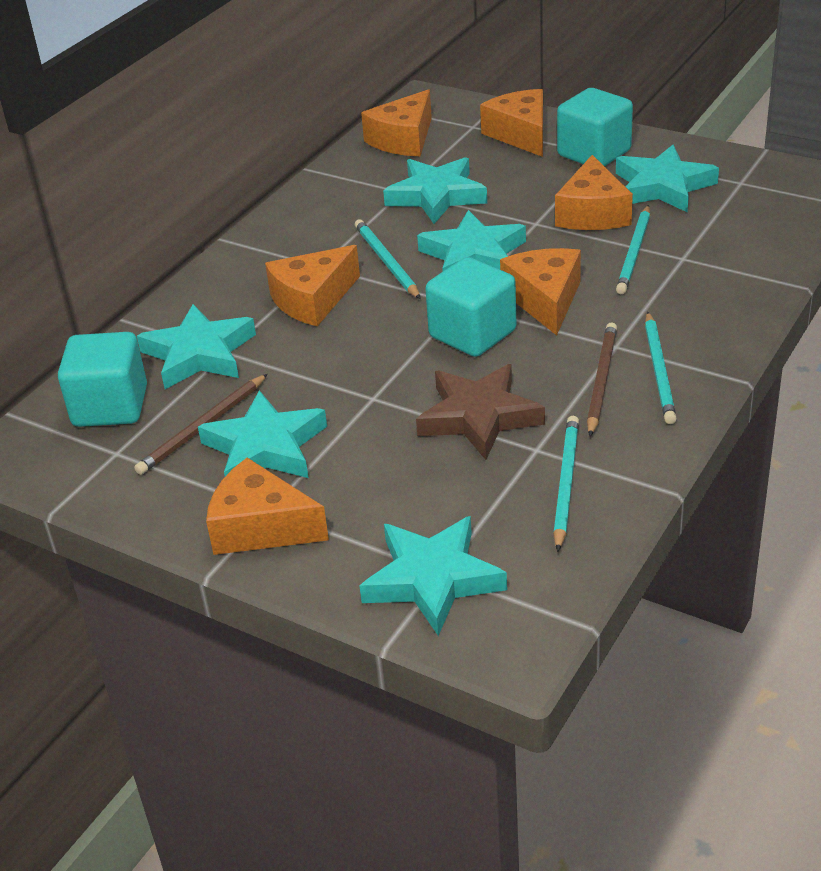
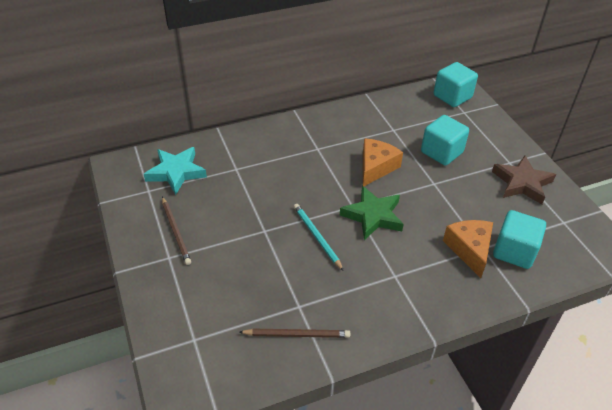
green star: none = 0 -> [340,186,404,240] = 1
orange cheese: [206,458,329,555] [265,245,360,326] [361,89,432,156] [480,89,543,157] [500,248,581,335] [555,155,633,230] = 6 -> [363,138,403,186] [443,220,493,278] = 2
turquoise pencil: [355,219,421,299] [553,416,579,552] [616,205,650,294] [645,312,677,424] = 4 -> [294,204,344,271] = 1
turquoise star: [137,304,256,389] [198,390,327,478] [359,516,507,636] [383,157,487,224] [417,210,526,271] [616,145,719,213] = 6 -> [144,147,207,195] = 1

